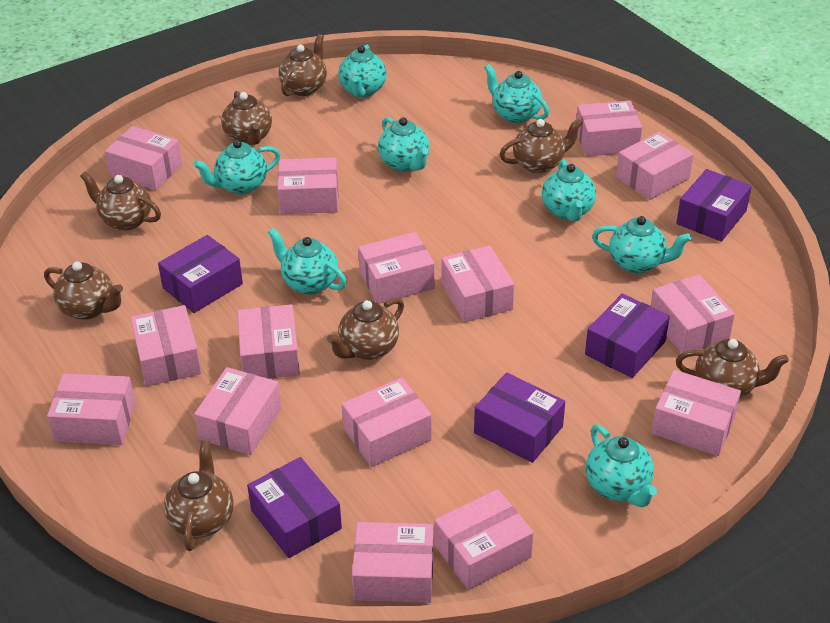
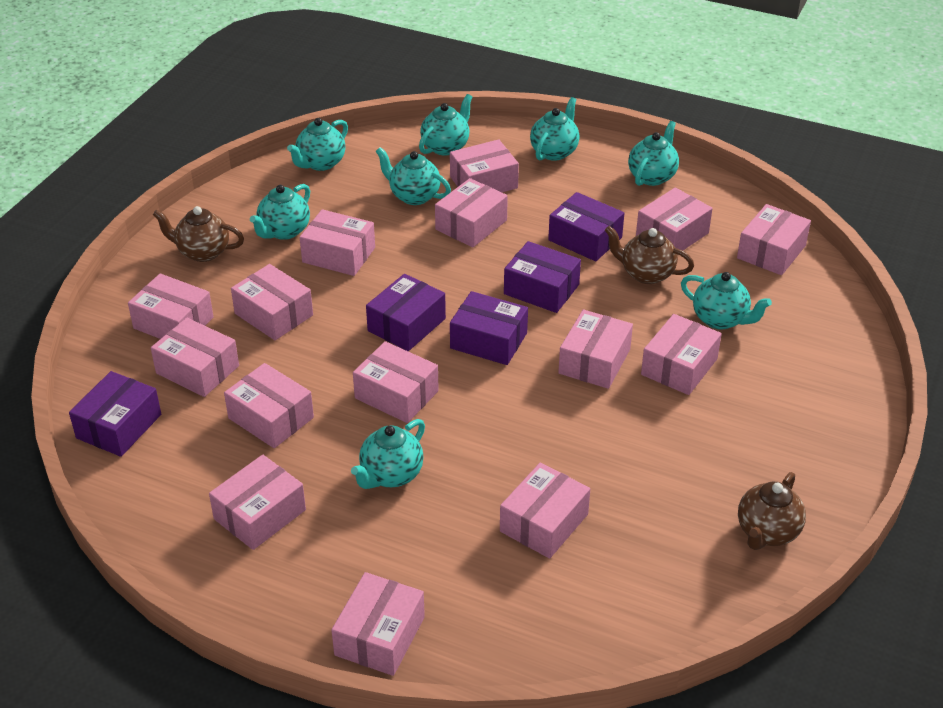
brown teapot: [44,262,123,320] [80,171,161,231] [164,441,233,551] [221,91,272,145] [279,34,327,96] [327,298,404,360] [499,118,583,173] [676,339,789,398] = 8 -> [153,206,244,262] [605,226,694,284] [738,472,806,550] = 3

